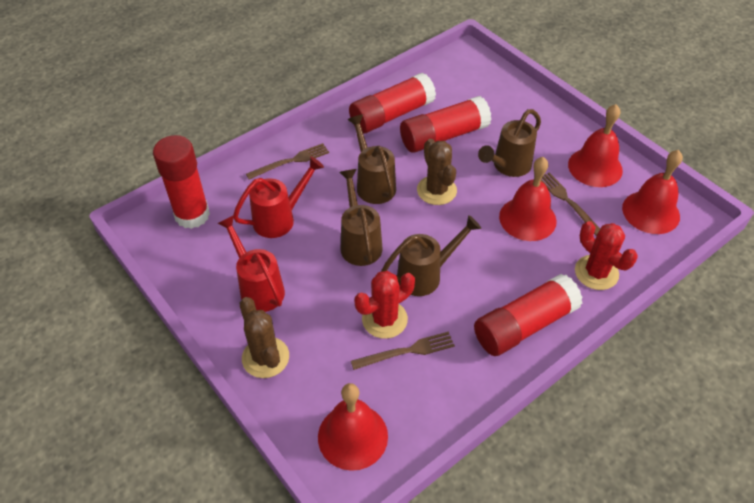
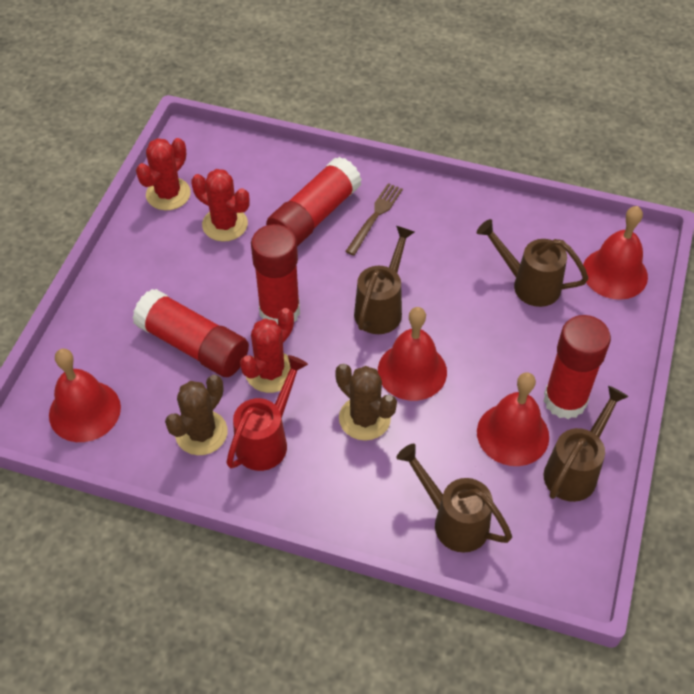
brown fork: [246,143,329,179] [351,331,455,370] [541,172,600,236] = 3 -> [345,183,403,255] = 1
red cactus: [355,271,415,339] [575,221,638,290] = 2 -> [136,138,191,210] [191,169,249,242] [240,308,294,393] = 3
red watering can: [217,215,285,312] [233,156,324,238] = 2 -> [226,355,308,471] = 1

